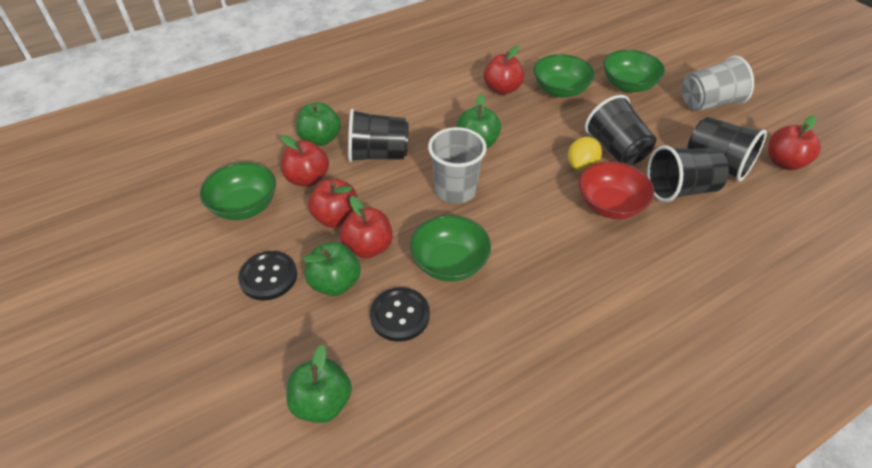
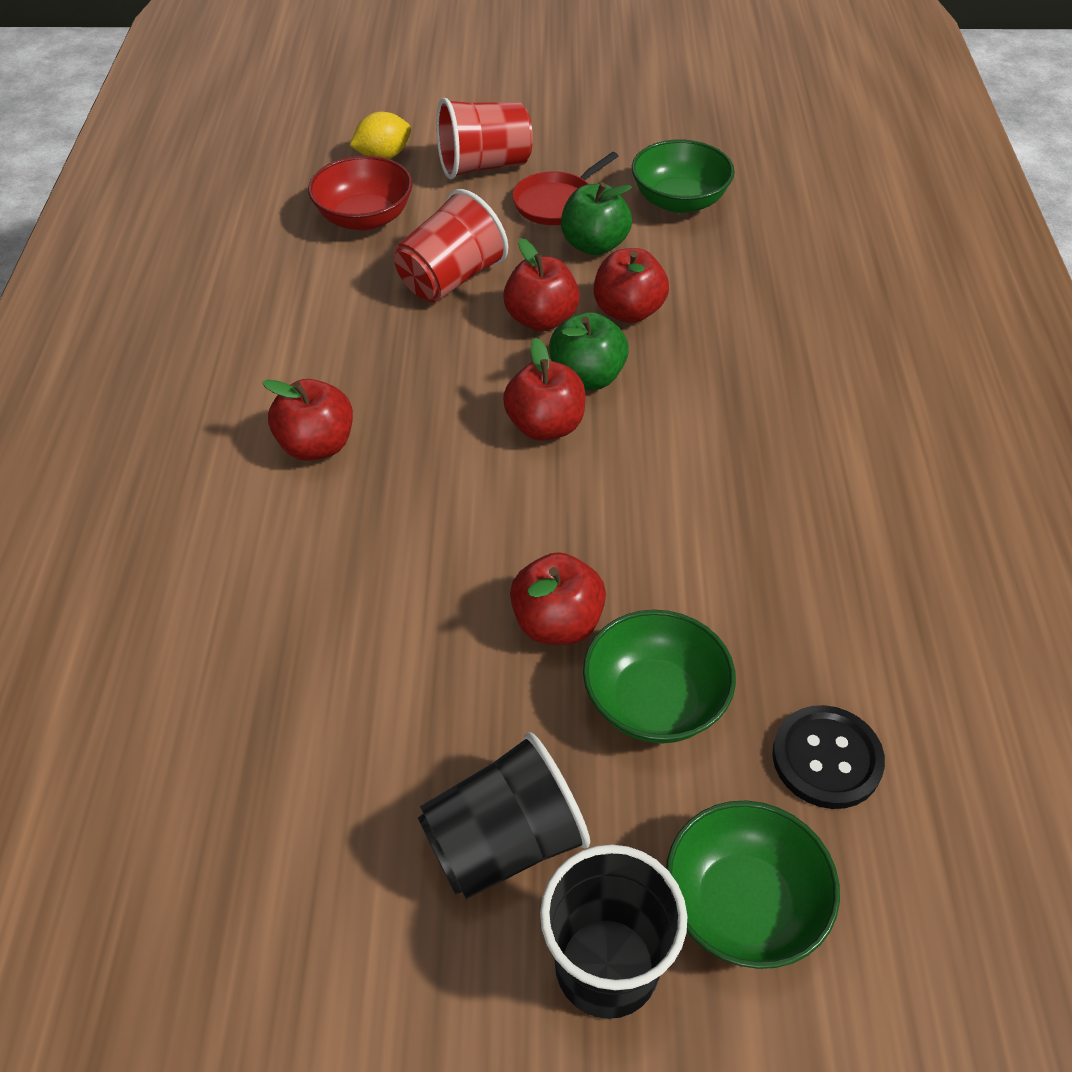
black button: [238,251,297,301] [370,287,430,342] = 2 -> [772,705,885,809] = 1
black cup: [348,109,409,162] [585,95,656,165] [647,145,729,202] [687,117,767,181] = 4 -> [418,732,590,899] [540,845,687,1019] = 2
green apple: [286,344,352,423] [296,102,341,146] [303,242,361,296] [457,94,501,148] = 4 -> [549,312,629,390] [561,183,632,255] = 2
green bowl: [200,162,276,220] [410,215,491,282] [534,54,595,98] [603,50,665,93] = 4 -> [583,610,736,744] [632,140,735,213] [666,800,840,969] = 3
grey cup: [428,127,487,204] [682,56,754,111] = 2 -> none = 0
red cup: none = 0 -> [393,189,508,302] [436,98,533,179] = 2
red pan: none = 0 -> [513,152,618,225] = 1

